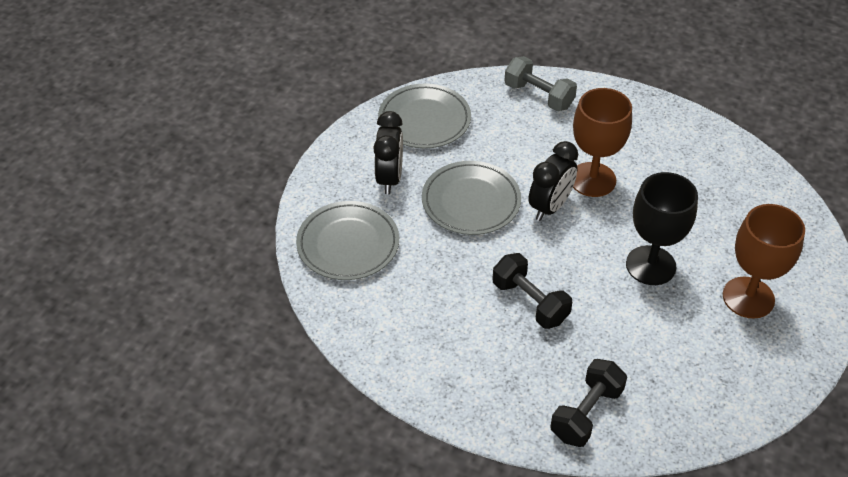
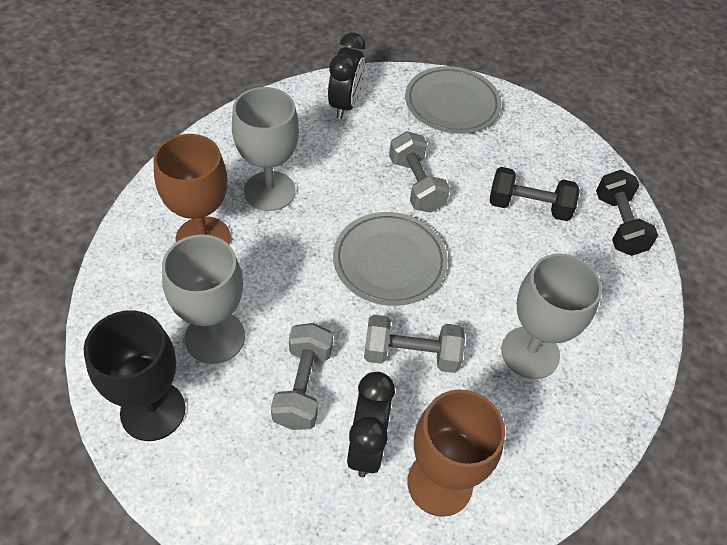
grey dumbbell: [504,56,577,111] = 1 -> [271,323,333,430] [364,314,465,373] [389,131,450,213] = 3
grey goblet: none = 0 -> [162,234,245,364] [232,87,299,211] [501,254,602,379] = 3
grey plate: [296,201,399,280] [378,84,471,149] [422,161,521,235] = 3 -> [333,212,448,306] [405,66,501,134] = 2

